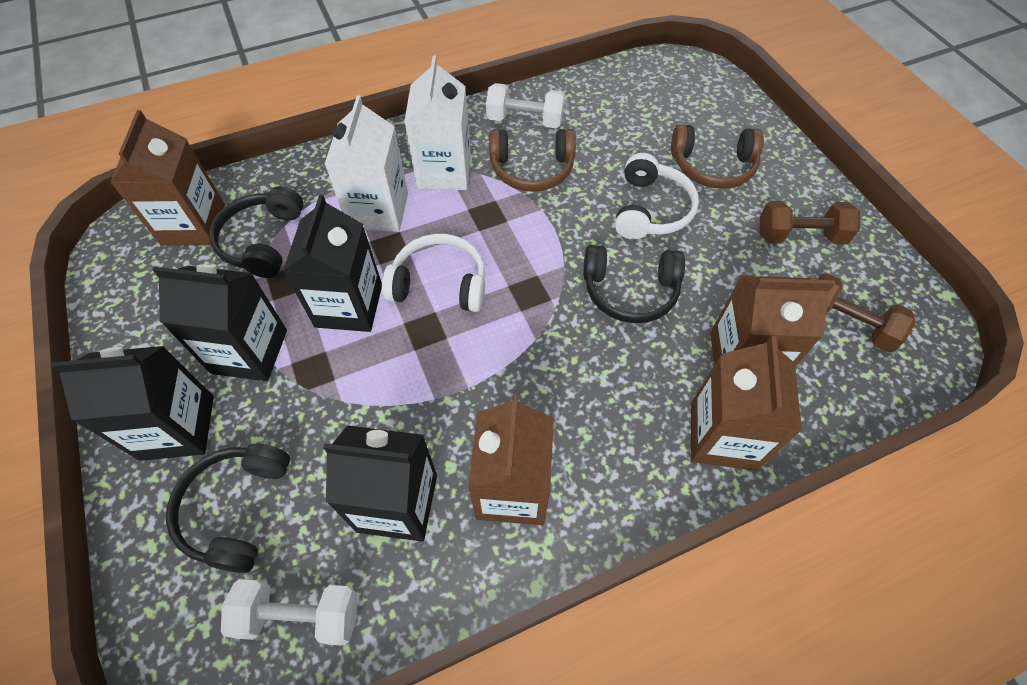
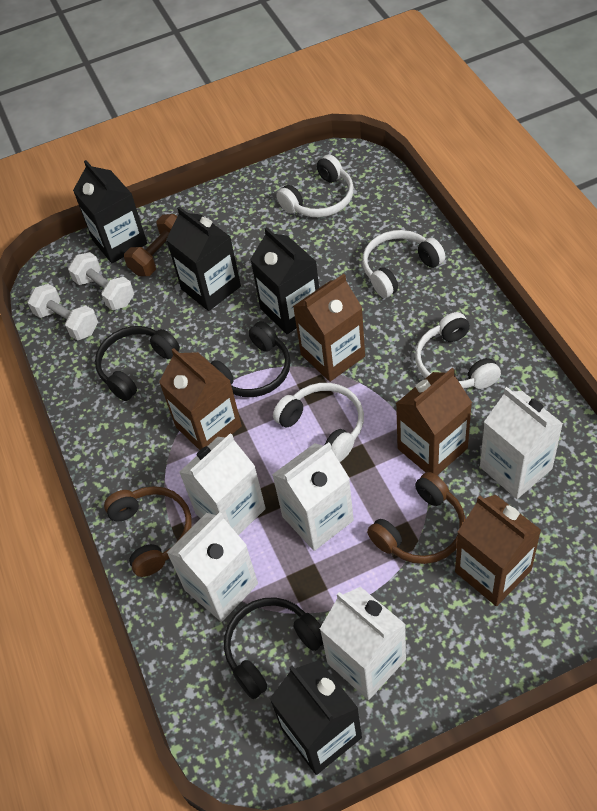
brown dumbbell: [760,201,860,245] [818,273,916,352] = 2 -> [124,214,177,276] = 1
white carton: [324,95,408,232] [404,56,471,190] = 2 -> [167,512,258,622] [179,433,266,535] [272,442,354,551] [320,587,406,700] [480,387,563,499] = 5
white headphones: [382,234,485,312] [615,153,699,239] = 2 -> [273,383,364,462] [276,155,354,217] [362,230,445,298] [415,312,501,389] = 4

